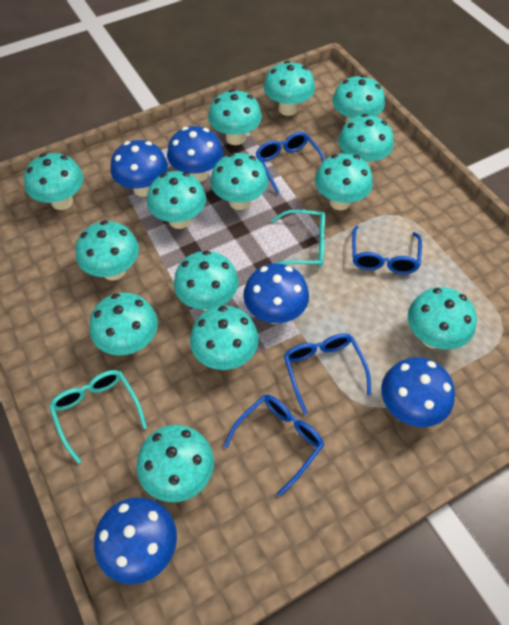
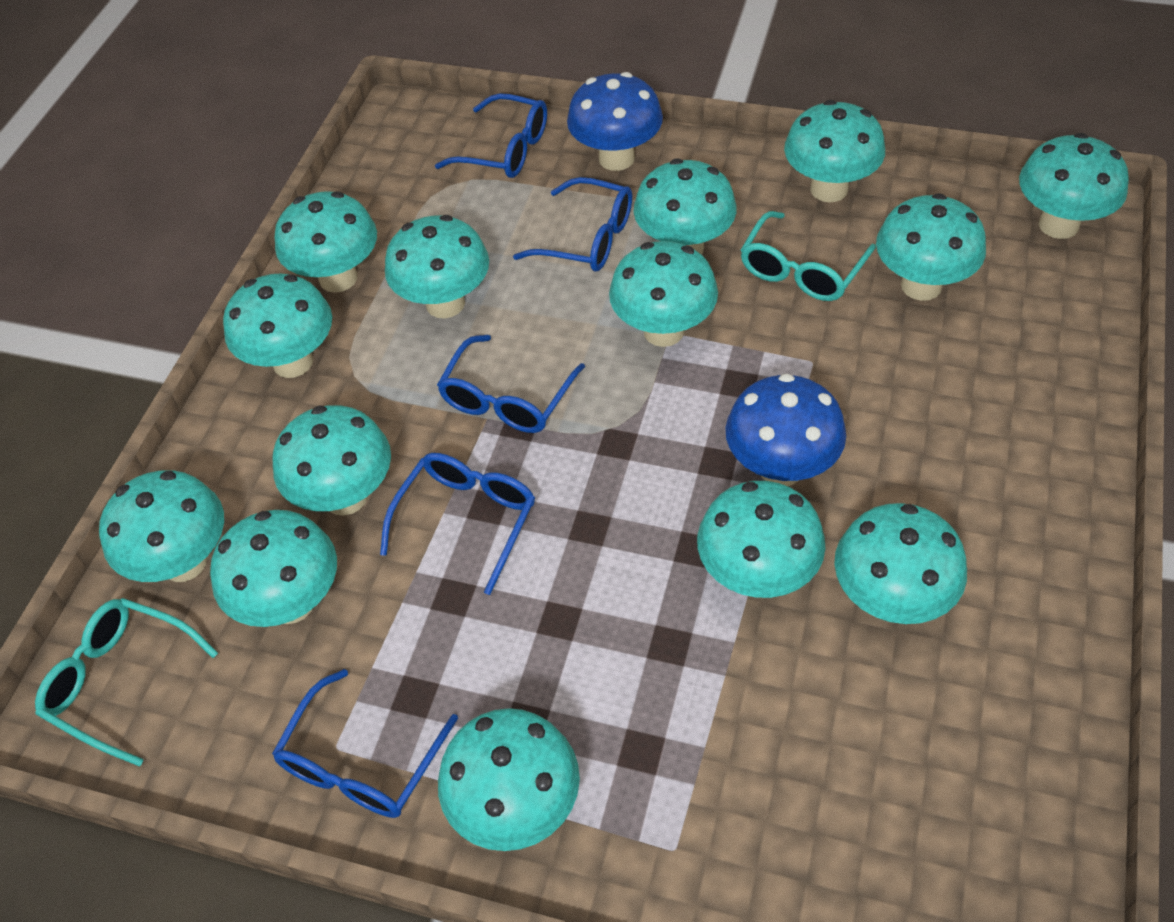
blue glasses: [224,395,324,496] [256,132,325,194] [284,333,371,414] [352,226,422,274] = 4 -> [272,669,458,818] [380,453,535,595] [435,93,547,178] [437,335,585,433] [513,177,632,272] = 5
blue mushroom: [94,497,177,584] [110,140,168,197] [167,126,223,182] [243,263,309,324] [381,357,455,427] = 5 -> [567,72,663,171] [725,373,846,486] = 2

